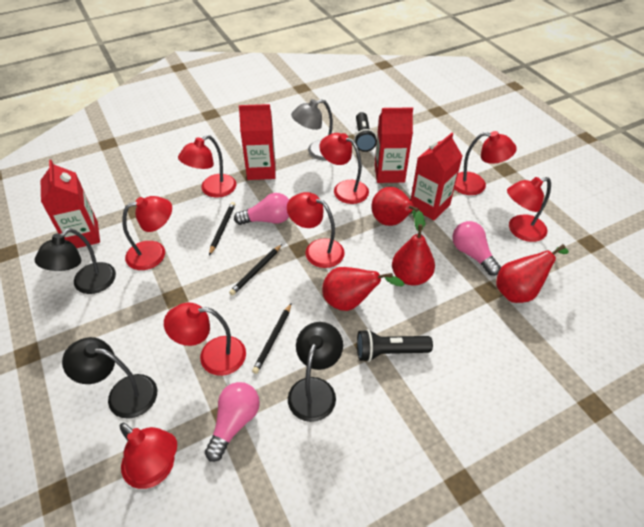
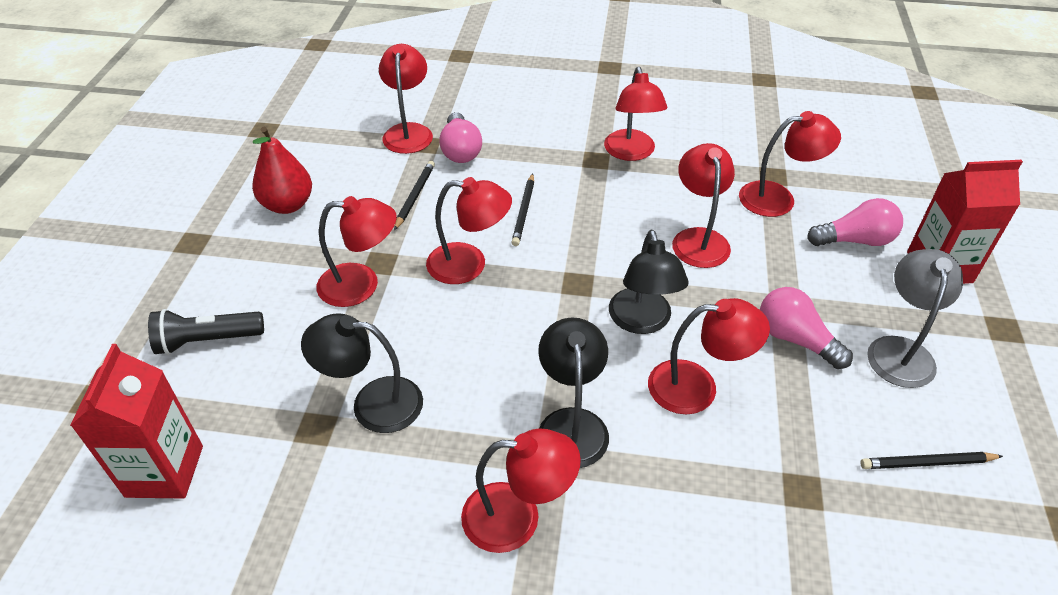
black flashlight: [354,112,377,152] [357,329,433,362] = 2 -> [148,309,264,355] = 1
red carton: [41,160,100,248] [239,104,275,180] [374,107,413,183] [410,133,462,220] = 4 -> [70,344,203,498] [907,160,1023,284] = 2
red pear: [322,267,404,311] [371,187,426,227] [392,211,435,286] [496,244,569,303] = 4 -> [252,127,312,214] = 1

